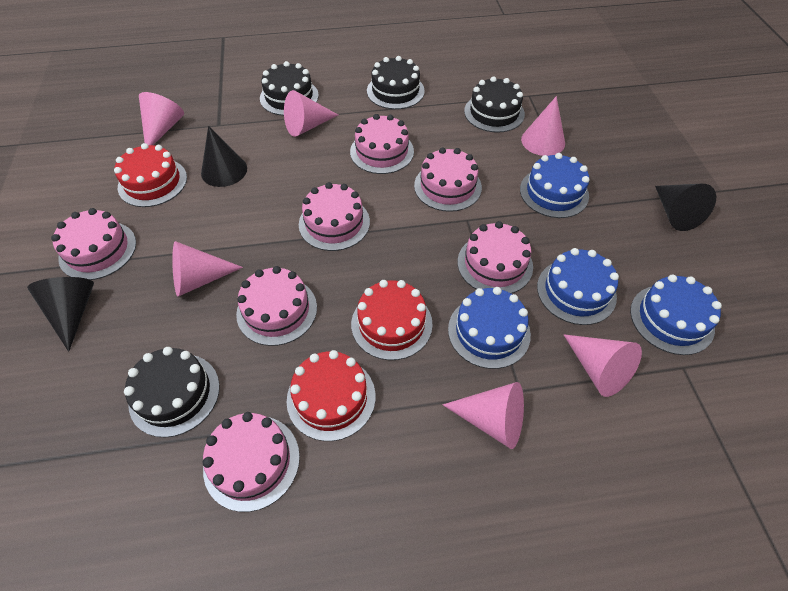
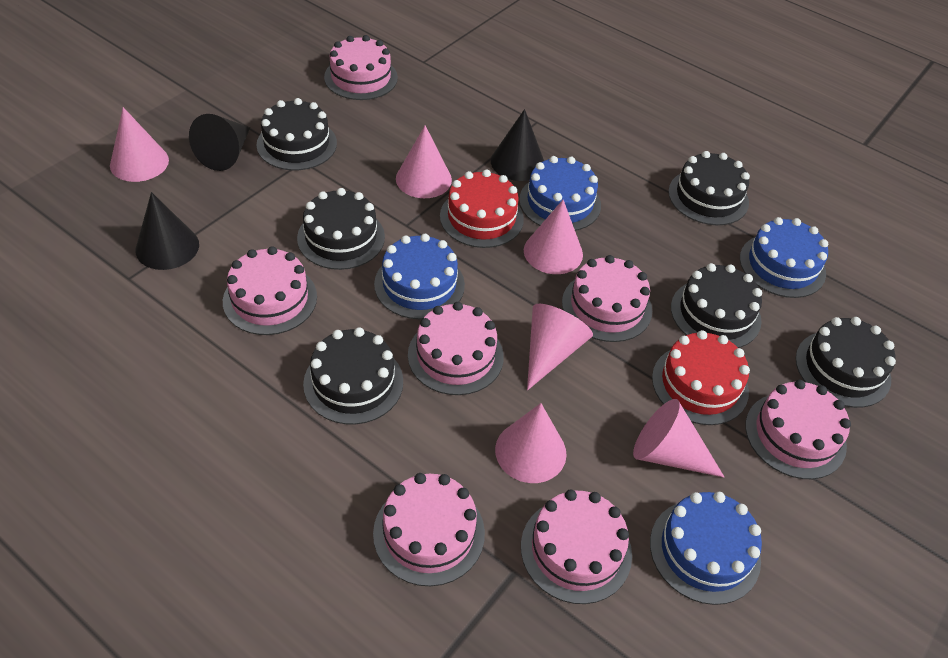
black cake: [124,347,220,438] [260,61,319,116] [367,56,425,109] [464,76,525,133] = 4 -> [256,98,337,170] [297,188,385,270] [303,327,403,425] [668,151,750,225] [671,263,762,348] [795,317,896,408] = 6
red cake: [114,143,187,207] [287,350,375,441] [351,280,433,360] = 3 -> [440,170,524,248] [652,330,750,425] = 2

